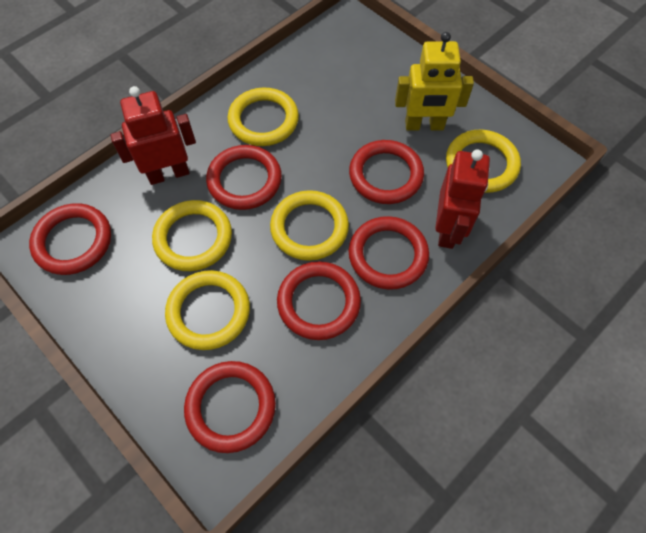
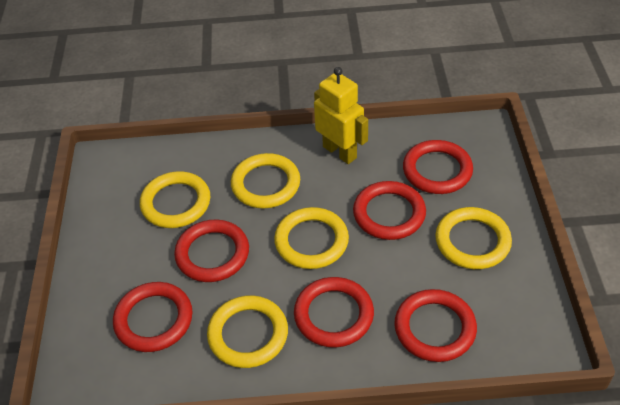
red robot: [110,86,196,185] [435,149,490,249] = 2 -> none = 0

